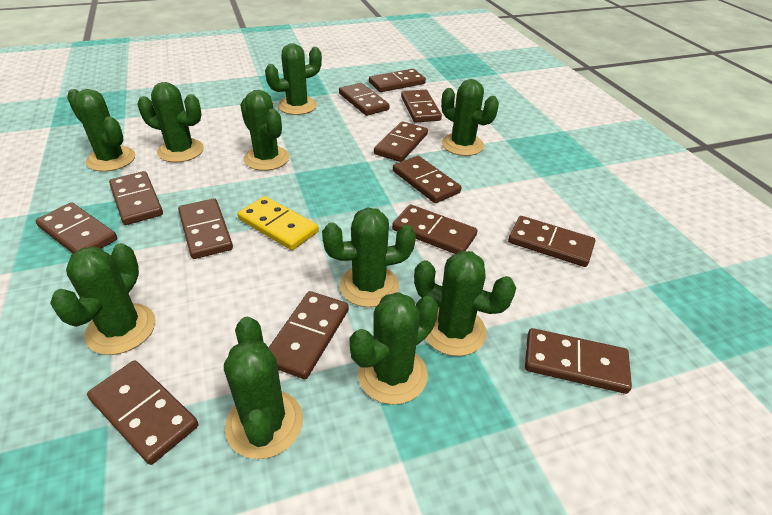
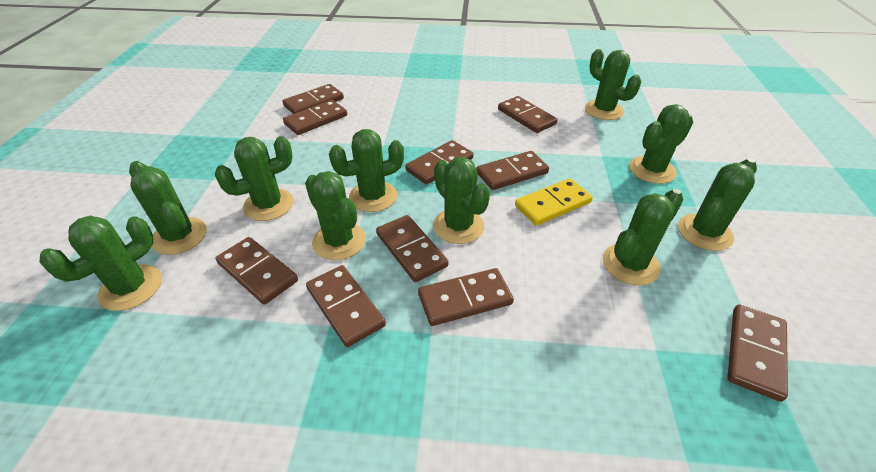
brown domino: [35,203,117,253] [87,361,198,465] [109,171,163,225] [178,198,233,259] [268,291,349,379] [339,83,389,116] [369,69,426,92] [374,121,428,162] [392,204,478,254] [393,156,461,203] [401,90,442,123] [508,216,595,267] [525,328,632,394] = 13 -> [216,237,298,305] [282,84,344,114] [283,100,347,135] [306,265,386,347] [376,215,448,282] [405,140,473,185] [418,268,514,326] [476,151,549,190] [498,96,558,133] [727,304,788,402] = 10

